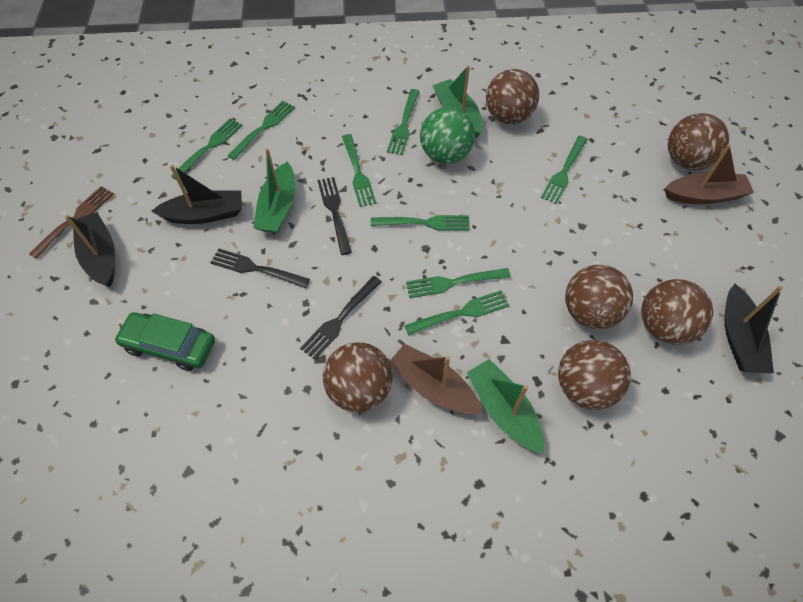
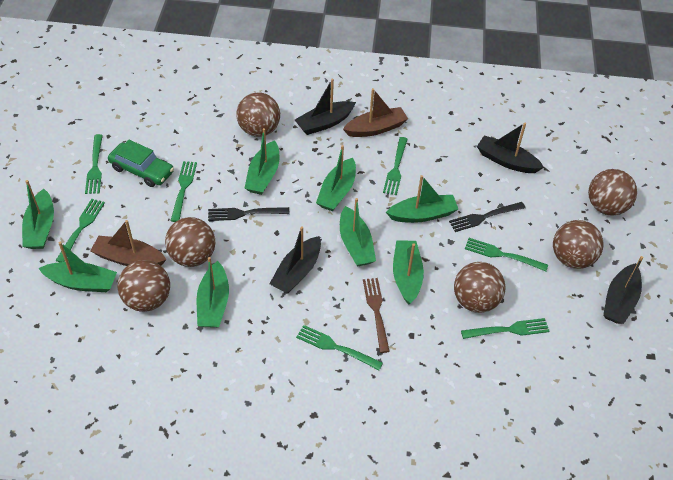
black boat: [65,212,115,287] [151,165,242,224] [725,284,783,373] = 3 -> [269,227,321,294] [295,79,356,135] [477,123,544,173] [603,256,643,324] = 4
black fork: [210,249,310,288] [300,276,382,360] [318,177,352,255] = 3 -> [208,207,289,221] [449,202,525,232] = 2
green ball: [420,107,475,164] = 1 -> none = 0
green boat: [254,148,295,233] [432,66,483,139] [467,359,544,453] = 3 -> [22,180,54,249] [38,242,117,292] [197,257,229,328] [245,128,280,195] [316,145,356,211] [340,198,376,266] [386,175,458,223] [393,240,424,305] = 8
green fork: [171,118,242,179] [227,101,295,160] [342,134,376,207] [371,215,470,231] [387,89,420,155] [404,290,509,335] [406,268,511,298] [541,136,588,204] = 8 -> [56,199,105,262] [85,134,103,194] [171,161,197,222] [296,325,383,370] [383,137,408,195] [461,318,550,339] [465,238,548,271] = 7

